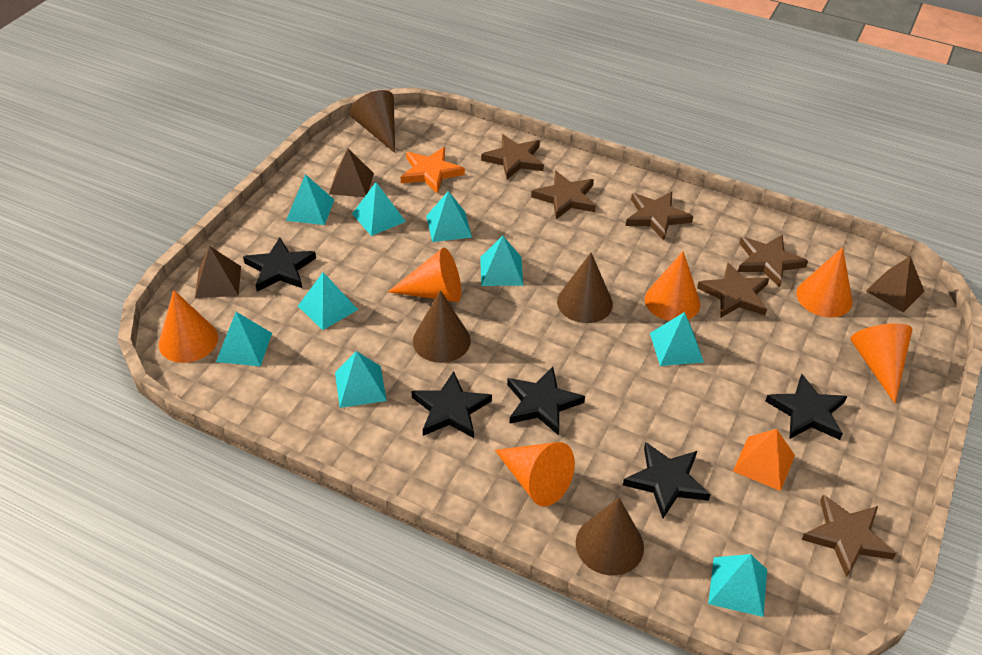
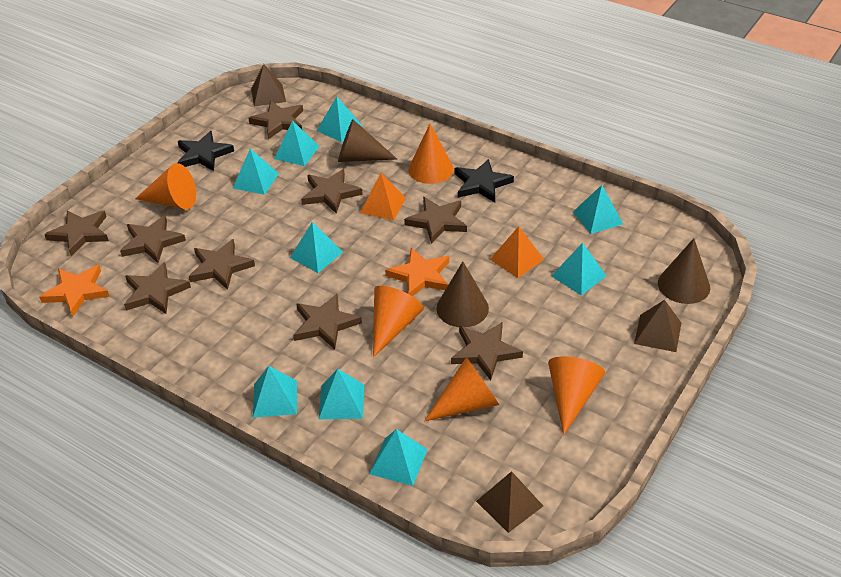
black star: [243,237,316,291] [411,371,492,438] [507,367,585,435] [623,442,711,518] [765,374,847,440] = 5 -> [177,131,234,171] [455,159,514,203] = 2
brown cone: [350,90,395,153] [413,290,471,363] [557,253,613,323] [576,498,644,575] = 4 -> [338,119,397,162] [436,261,489,327] [658,238,710,304] = 3
brown star: [481,134,544,180] [531,171,596,219] [626,191,693,240] [697,263,769,318] [738,234,808,288] [801,495,897,578] = 6 -> [44,210,109,256] [120,215,186,263] [124,262,191,314] [189,239,255,290] [248,101,303,139] [293,294,362,349] [301,169,363,214] [404,197,467,244] [451,322,523,381] = 9
orange cone: [159,290,218,363] [388,248,461,302] [495,442,575,507] [645,251,700,321] [796,247,853,317] [850,323,912,404] = 6 -> [135,163,196,210] [373,286,424,358] [408,124,454,184] [424,357,499,421] [548,356,605,435] = 5
orange pyramid: [733,429,795,491] = 1 -> [360,173,406,220] [490,226,544,278] = 2
orange star: [401,147,465,194] = 1 -> [39,265,110,317] [385,248,449,296] = 2

